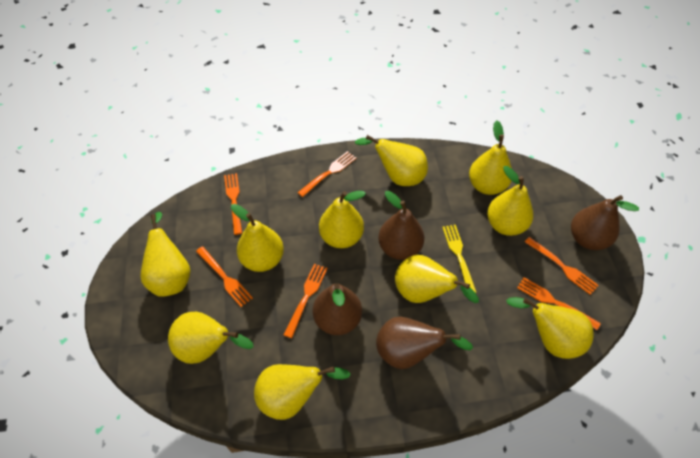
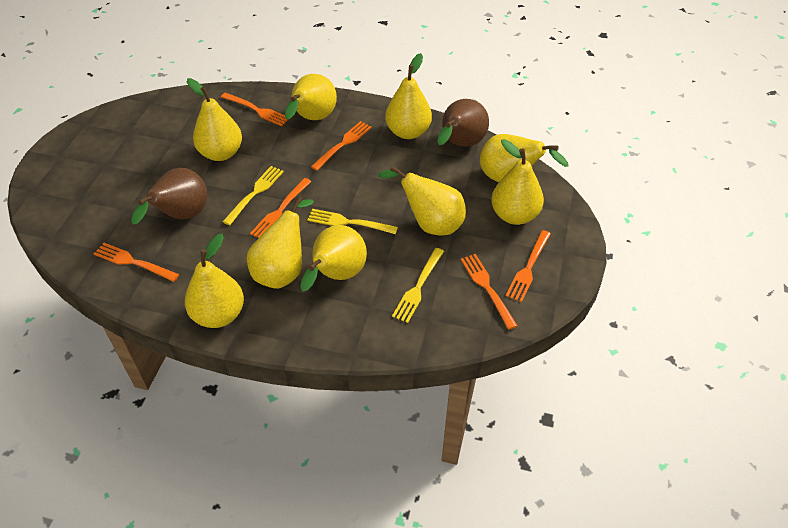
brown pear: [313,283,362,335] [376,317,473,369] [378,191,424,260] [571,195,639,250] = 4 -> [131,168,207,225] [437,99,489,147] = 2
yellow fork: [442,225,477,293] = 1 -> [223,166,284,225] [308,209,398,234] [392,248,444,323] = 3
yellow pear: [140,212,190,297] [168,312,254,364] [231,204,284,272] [254,364,351,420] [319,191,366,248] [355,135,428,186] [395,255,479,303] [469,120,512,195] [487,166,533,236] [506,297,594,359] = 10 -> [185,234,244,328] [187,78,242,161] [247,196,314,289] [285,74,337,120] [300,225,367,291] [378,166,466,235] [385,53,432,139] [480,134,569,182] [491,139,544,225] = 9

